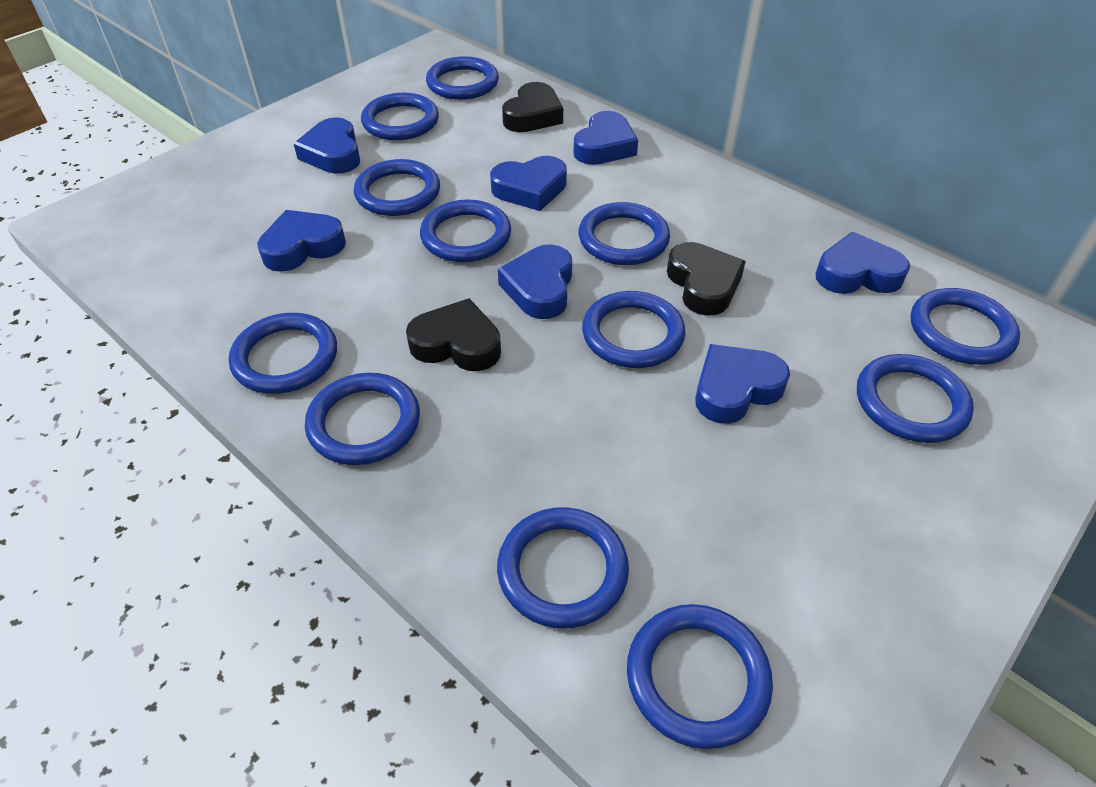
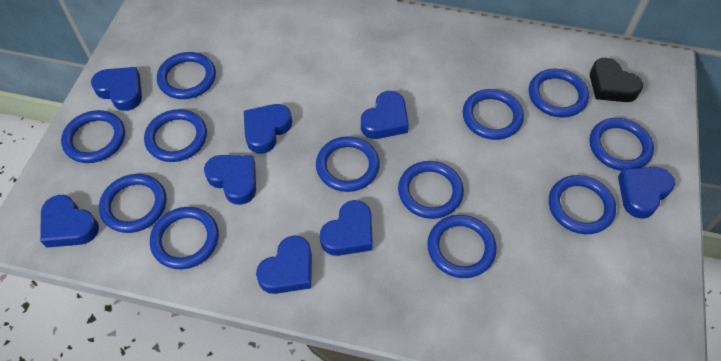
black heart: [406,298,501,371] [502,82,563,132] [667,242,746,316] = 3 -> [590,58,643,102] = 1
blue heart: [257,210,346,272] [294,117,360,174] [490,156,567,211] [498,244,572,319] [573,111,638,165] [695,344,790,424] [816,232,910,294] = 7 -> [40,195,99,248] [91,67,142,111] [204,155,256,205] [244,104,292,154] [256,236,312,294] [320,200,373,256] [361,91,409,139] [618,167,675,219] = 8

